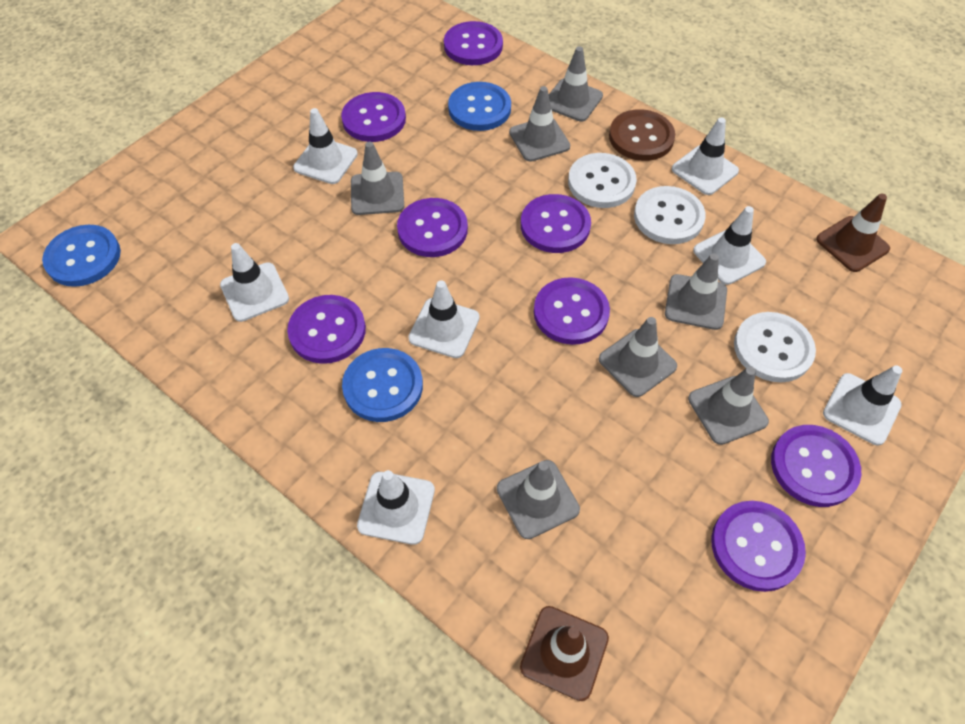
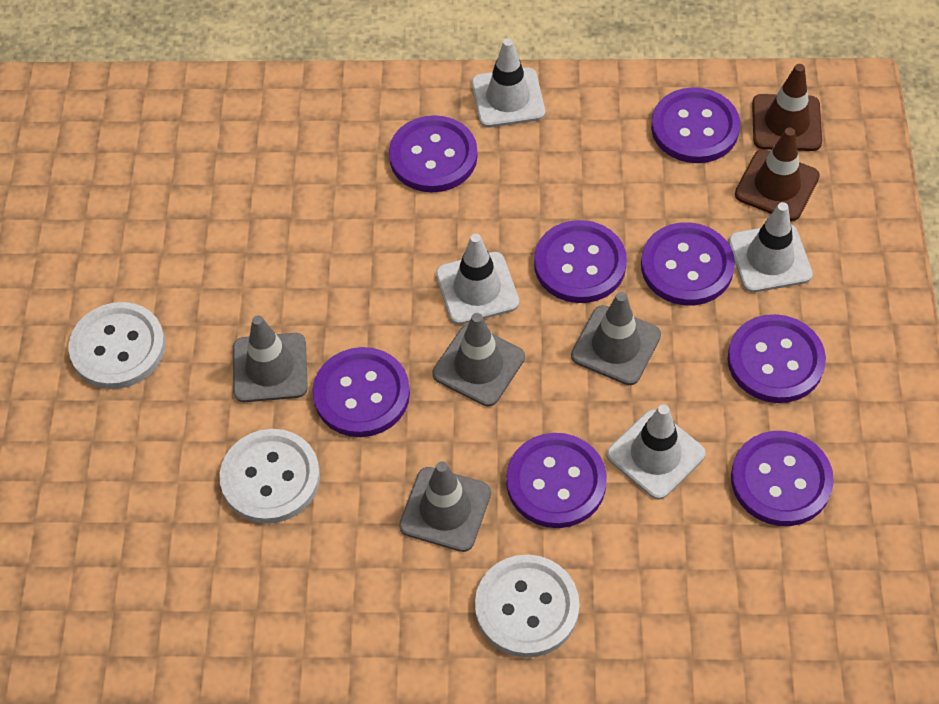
blue button: [42,225,121,287] [342,348,423,422] [448,82,511,131] = 3 -> none = 0
brown button: [609,109,675,161] = 1 -> none = 0
grey traffic cone: [351,142,404,215] [497,460,580,539] [509,86,570,162] [549,46,603,122] [599,317,677,397] [665,253,727,330] [688,367,769,445] = 7 -> [233,315,308,402] [399,461,491,552] [432,313,525,406] [571,292,661,385] = 4
white traffic cone: [220,243,289,322] [293,108,358,184] [357,470,435,545] [408,280,480,358] [672,118,739,195] [693,206,766,285] [823,365,902,445] = 7 -> [436,233,519,325] [472,38,545,127] [607,404,706,500] [728,202,813,292] = 4

